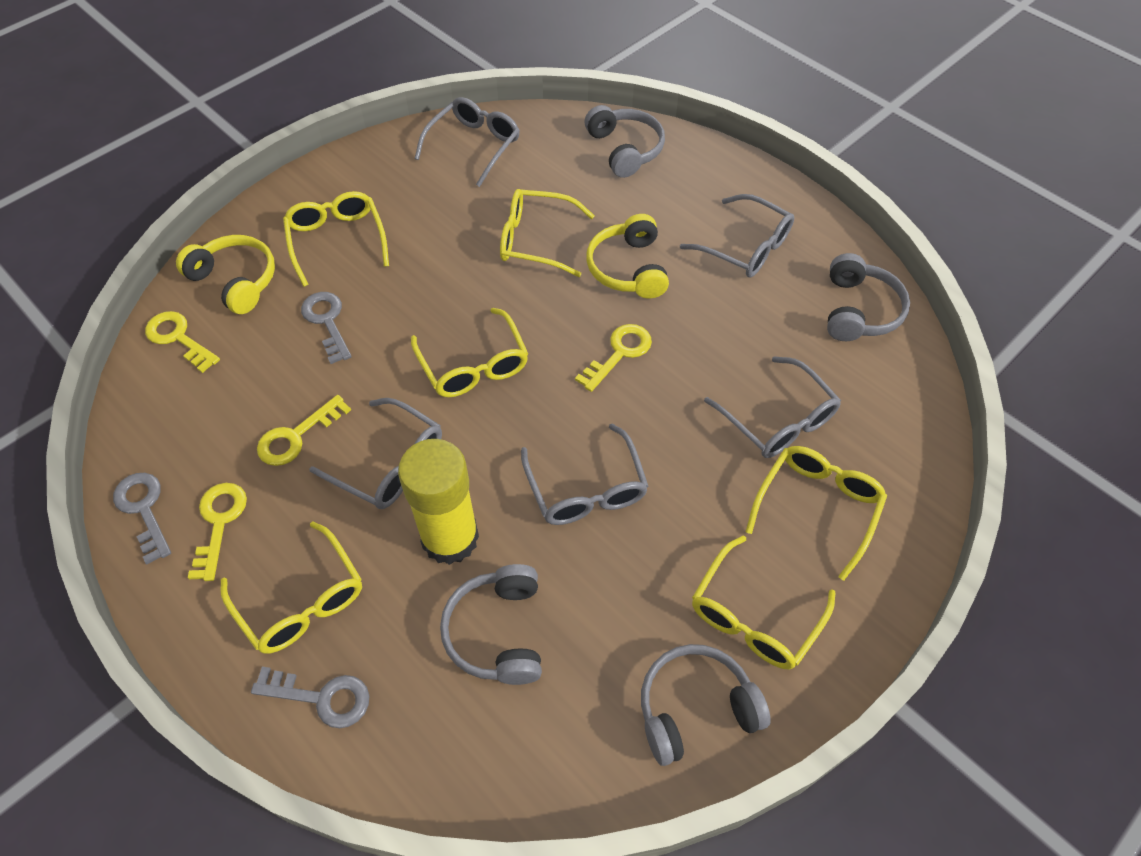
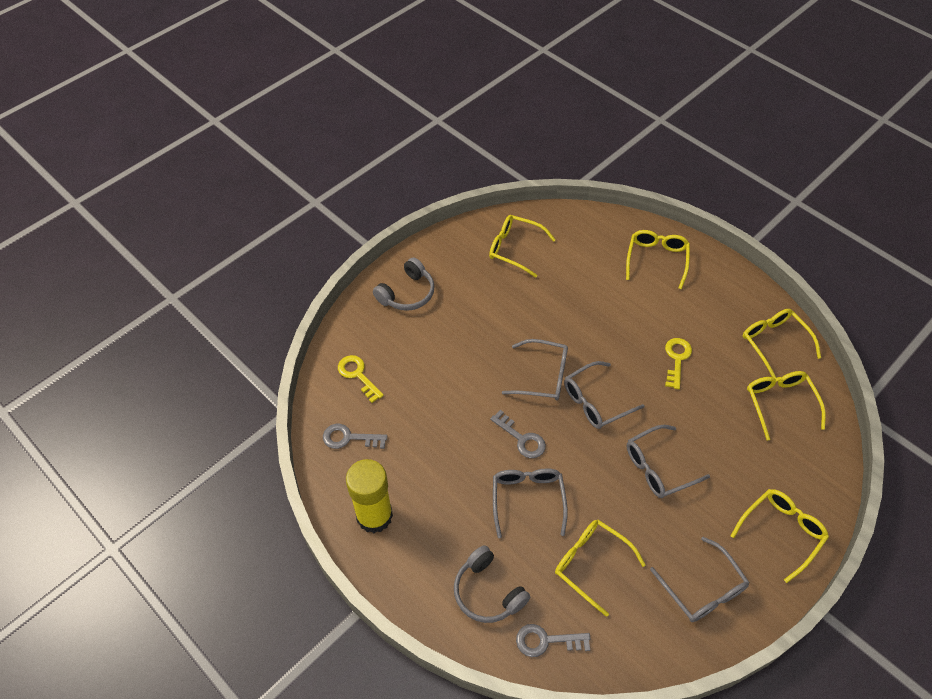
grey headphones: [440,564,542,685] [585,105,665,178] [641,644,771,766] [827,253,910,341] = 4 -> [373,258,435,311] [454,545,530,623] = 2
yellow headphones: [176,235,275,314] [586,214,669,299] = 2 -> none = 0
yellow key: [145,311,220,373] [188,483,247,581] [257,395,351,466] [575,324,652,392] = 4 -> [338,355,384,403] [665,338,692,389] = 2

